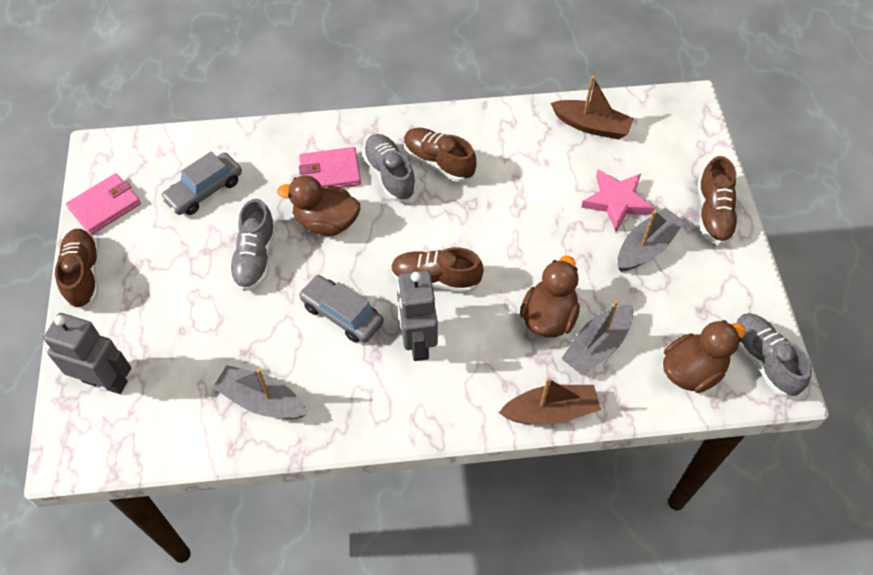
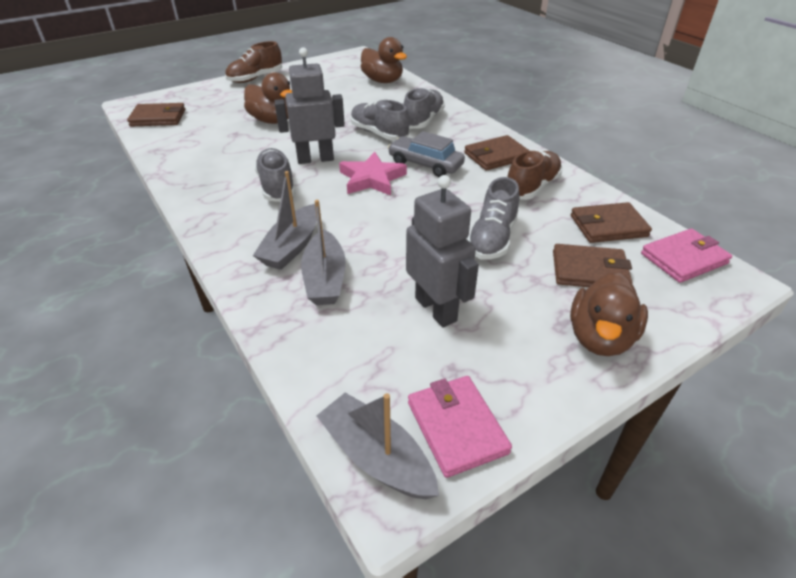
brown boat: [499,378,601,425] [551,76,634,139] = 2 -> none = 0
brown shoe: [55,229,99,309] [391,247,483,292] [404,128,476,182] [698,156,738,245] = 4 -> [225,41,282,83] [507,150,562,200] = 2
brown wallet: none = 0 -> [127,103,185,127] [464,135,530,171] [553,244,632,287] [571,202,652,243] = 4
grey car: [161,152,242,215] [299,275,384,343] = 2 -> [388,131,465,177] = 1
grey shoe: [229,199,276,291] [363,134,417,201] [736,313,812,397] = 3 -> [254,148,295,202] [351,100,409,141] [404,87,445,129] [467,177,520,260] = 4

